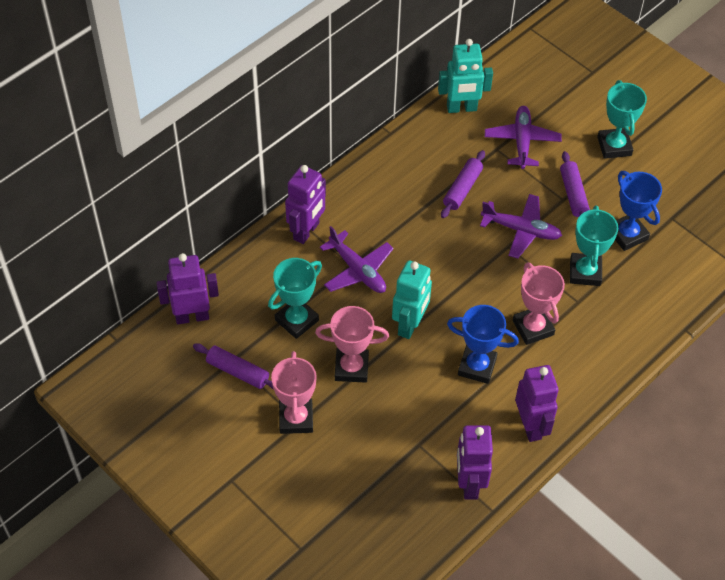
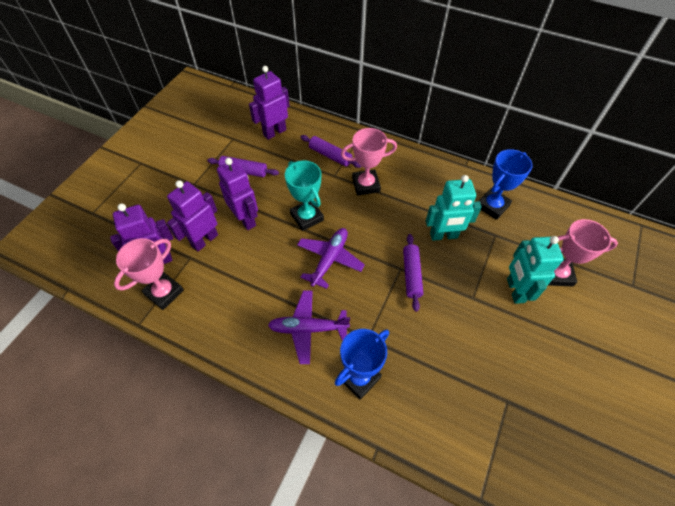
purple plane: [320,226,394,293] [480,194,562,258] [485,106,562,169] = 3 -> [268,290,350,364] [297,228,365,289] = 2
turquoise trophy: [268,258,322,339] [570,206,618,286] [597,80,647,159] = 3 -> [285,161,324,231] = 1

